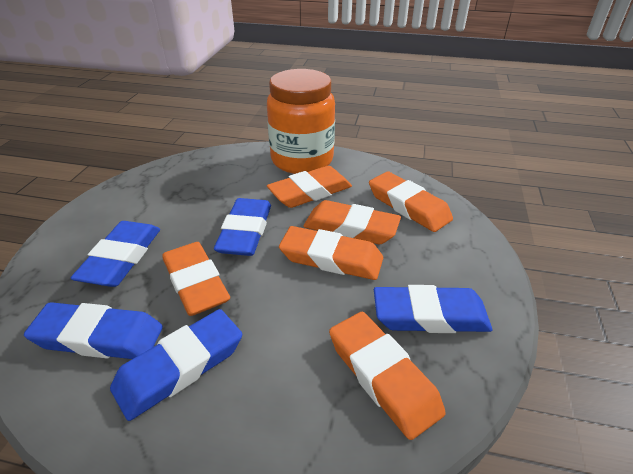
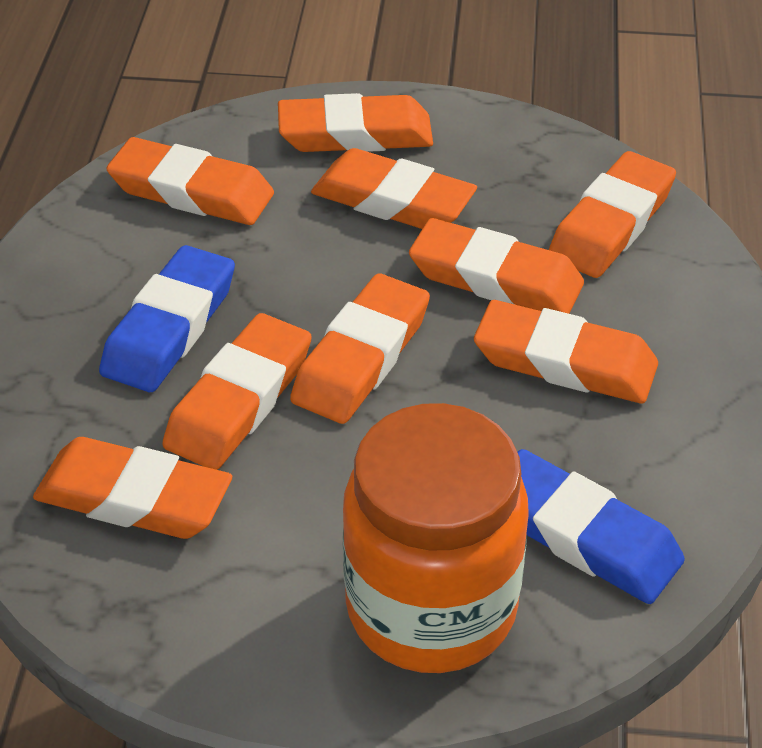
blue eraser: [24,302,163,359] [71,221,160,287] [110,309,242,421] [214,198,271,256] [374,285,492,333] = 5 -> [99,245,235,392] [517,449,685,604] = 2
orange eraser: [162,242,230,316] [267,166,352,208] [279,226,383,280] [303,200,401,244] [329,312,446,440] [369,171,453,232] = 6 -> [33,437,232,539] [106,137,274,225] [163,313,312,470] [278,93,433,152] [290,274,430,424] [311,148,477,229] [409,218,584,314] [474,300,658,403] [549,151,676,278] = 9

